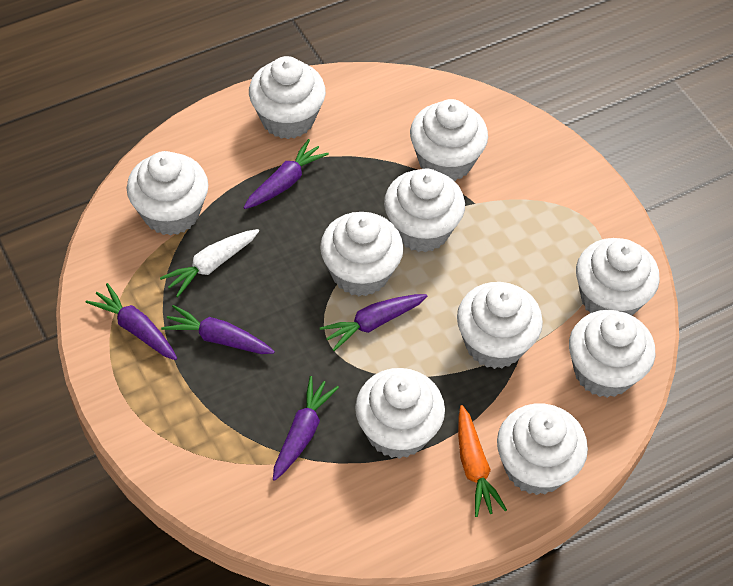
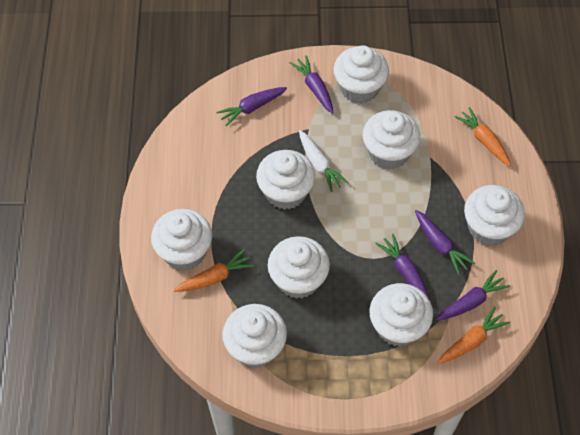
orange carrot: [458,405,507,517] = 1 -> [174,249,254,292] [438,306,510,364] [454,107,511,166] = 3
white cupcake: [127,151,208,236] [249,56,326,139] [320,212,404,296] [355,368,445,459] [384,168,465,252] [410,99,488,181] [457,282,543,369] [497,403,588,495] [569,310,655,398] [576,238,660,316] = 10 -> [151,209,212,270] [222,304,287,368] [256,150,315,210] [268,236,330,299] [334,45,389,104] [363,110,420,169] [369,283,433,347] [464,185,525,246] = 8

